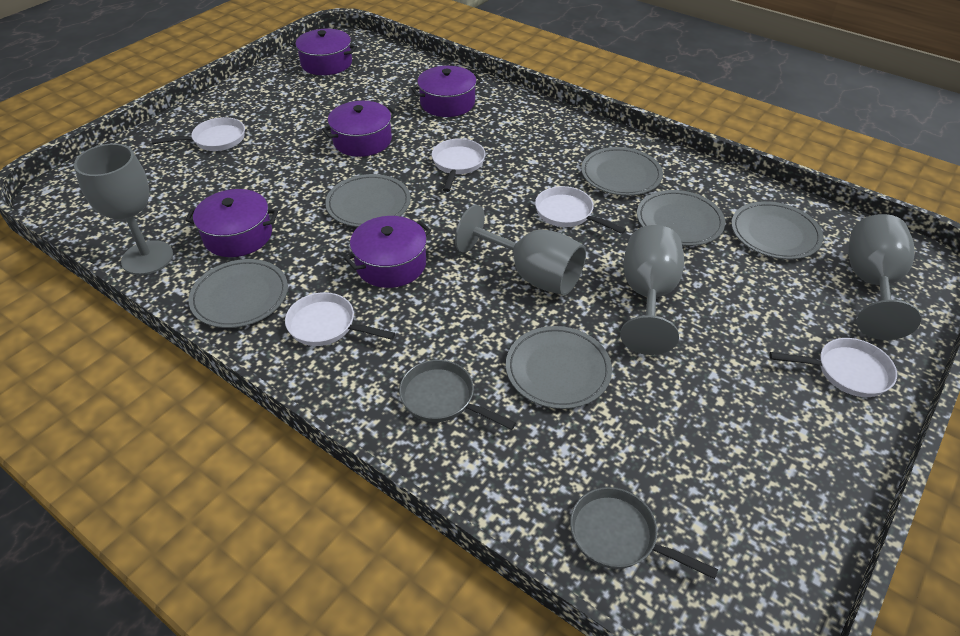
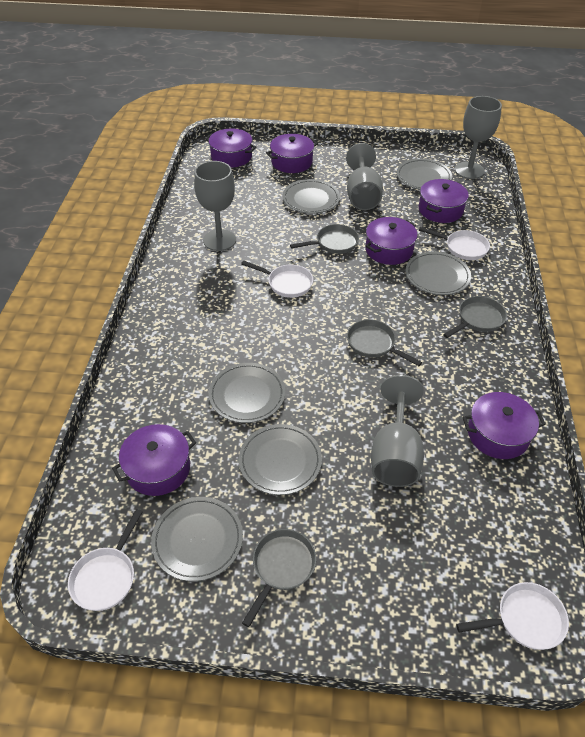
grey pan: [399,360,516,430] [570,487,718,579] = 2 -> [242,529,316,627] [290,224,359,254] [347,319,422,366] [443,296,507,338] = 4
purple pot: [185,189,278,257] [291,29,357,75] [322,101,397,157] [345,216,431,288] [411,66,482,117] = 5 -> [112,424,196,496] [205,128,256,168] [266,134,318,173] [365,217,417,265] [419,179,469,223] [462,392,545,459] = 6
white pan: [151,117,245,151] [285,292,395,346] [432,139,486,192] [535,186,626,234] [769,338,897,397] = 5 -> [68,509,143,611] [241,260,313,298] [419,227,490,260] [456,582,569,650] = 4

